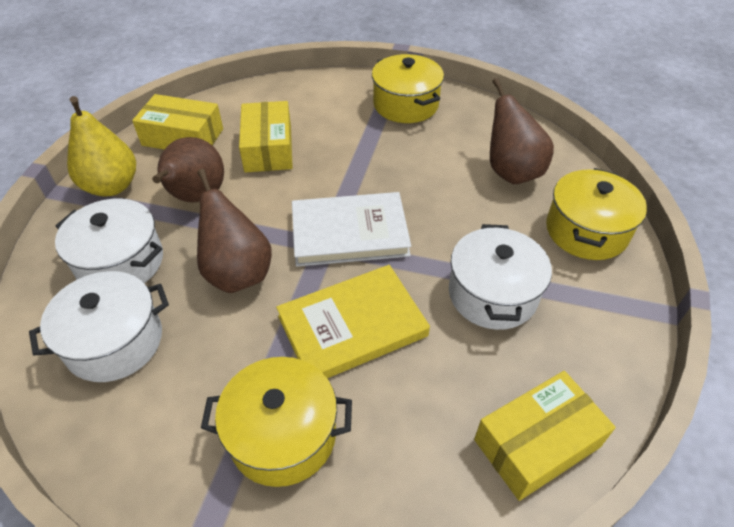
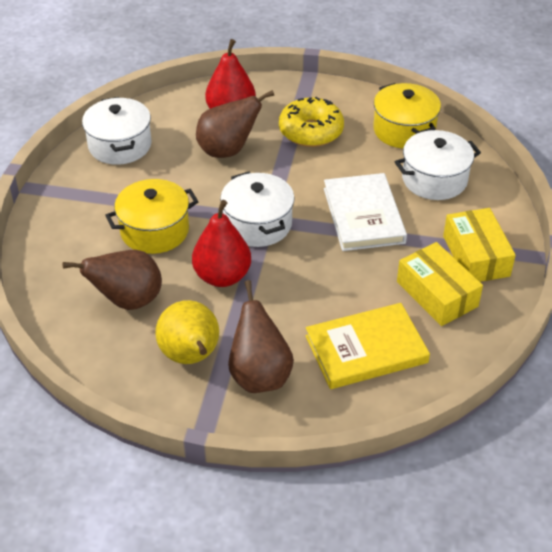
red pear: none = 0 -> [192,200,251,287] [205,39,256,109] = 2
yellow box: [132,94,223,149] [239,101,293,172] [474,371,616,501] = 3 -> [397,242,483,326] [443,208,516,282] = 2
yellow donut: none = 0 -> [279,97,344,147] = 1
yellow pot: [201,357,352,487] [372,54,444,123] [546,168,647,260] = 3 -> [105,179,199,254] [373,83,441,149] = 2

